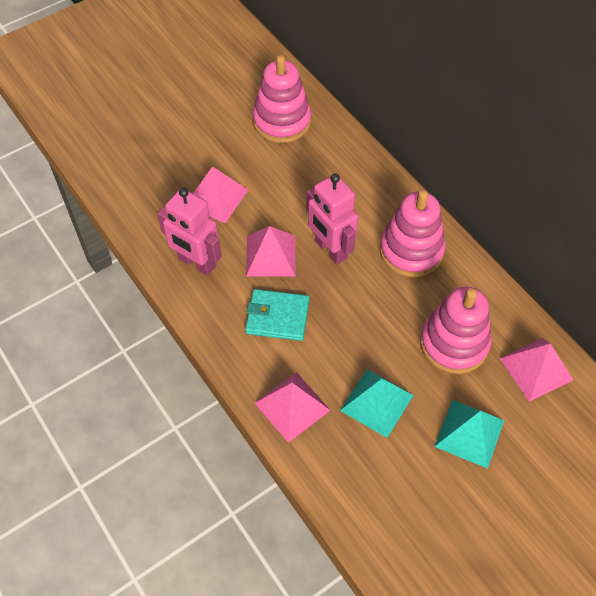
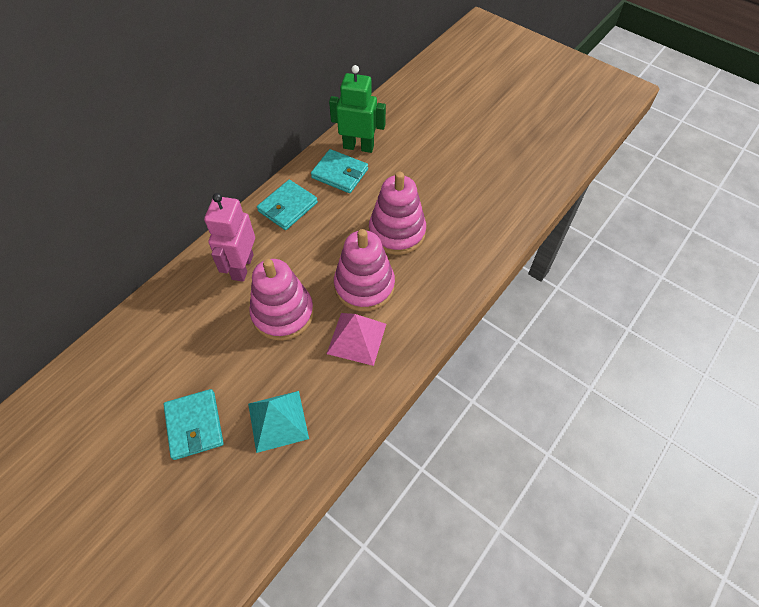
green robot: none = 0 -> [329,65,386,153] = 1
pink pyramid: [193,166,248,223] [246,226,296,277] [255,372,331,443] [499,338,573,402] = 4 -> [327,313,386,366] = 1
pink robot: [157,188,222,276] [306,174,358,265] = 2 -> [204,193,255,282] = 1
turquoise pyramid: [340,369,414,438] [434,400,504,469] = 2 -> [248,391,309,453] = 1
turquoise wallet: [245,289,309,341] = 1 -> [164,389,223,460] [257,180,318,230] [311,149,368,193] = 3

